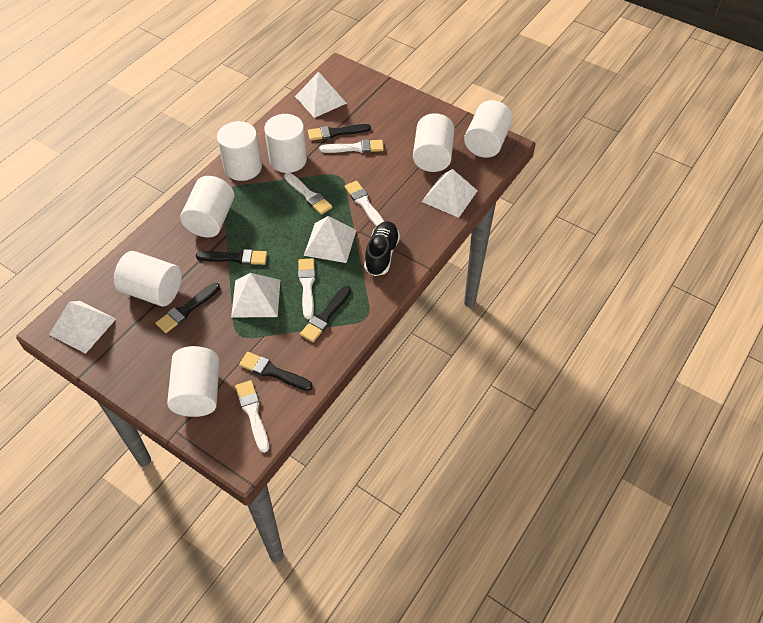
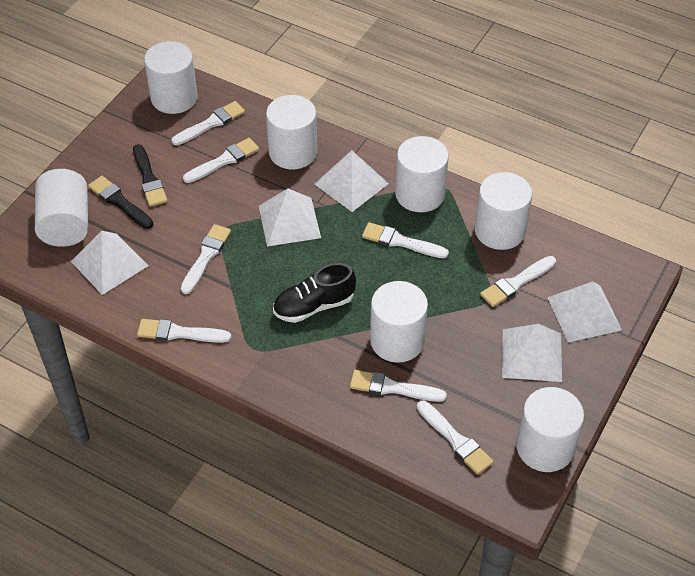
black brush: [156,283,220,333] [196,249,267,265] [239,352,313,391] [300,286,351,342] [308,124,371,141] = 5 -> [88,176,153,229] [133,144,167,207] = 2
white brush: [235,380,269,453] [284,172,332,215] [298,258,315,319] [319,139,384,153] [345,181,384,227] = 5 -> [137,319,231,343] [172,101,245,145] [181,224,231,294] [183,138,259,183] [350,370,447,402] [362,222,449,258] [417,401,493,475] [480,256,556,307] = 8

